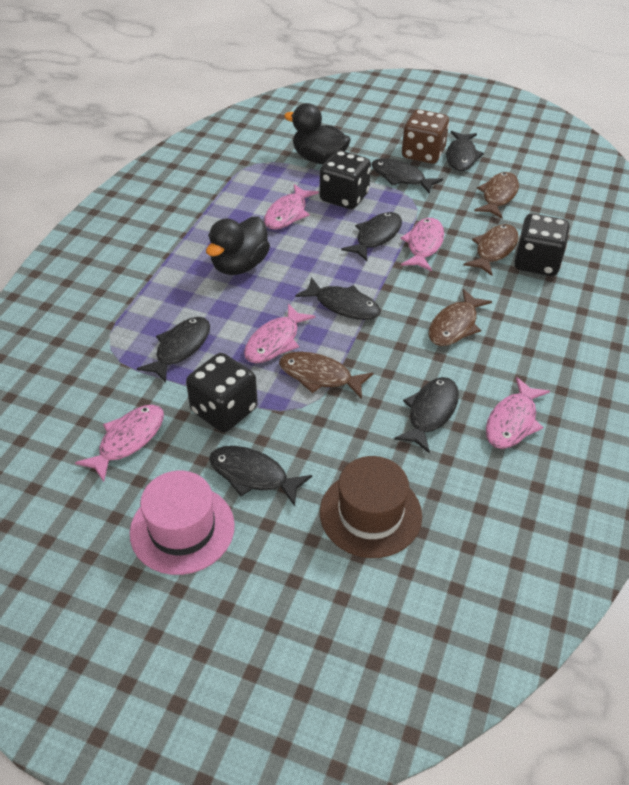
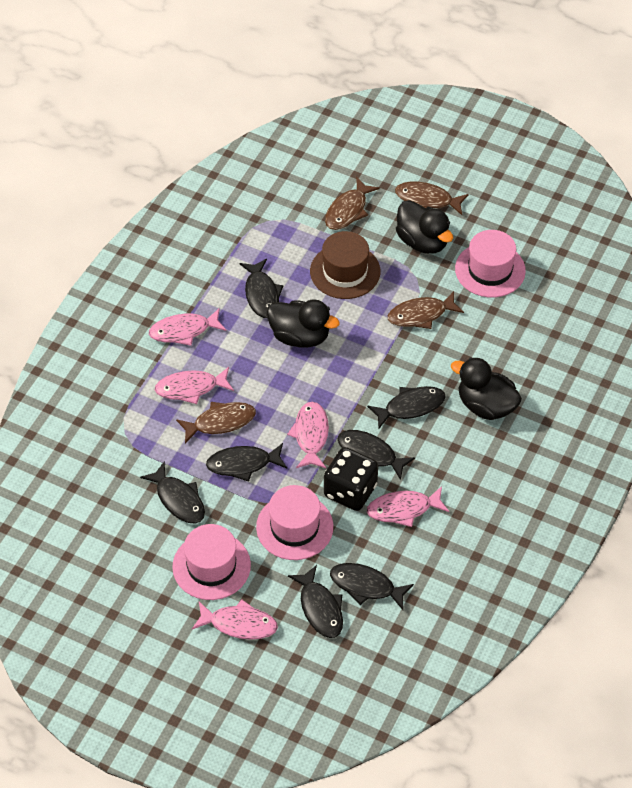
black dice: [186,353,258,432] [319,150,371,209] [514,214,570,276] = 3 -> [324,447,378,511] = 1
black duck: [206,217,270,275] [284,103,351,164] = 2 -> [267,299,340,348] [396,200,453,254] [451,357,522,420] = 3
brown dice: [402,109,449,164] = 1 -> none = 0
pink hat: [130,471,235,575] = 1 -> [172,524,251,600] [256,485,333,560] [455,230,526,297] = 3

